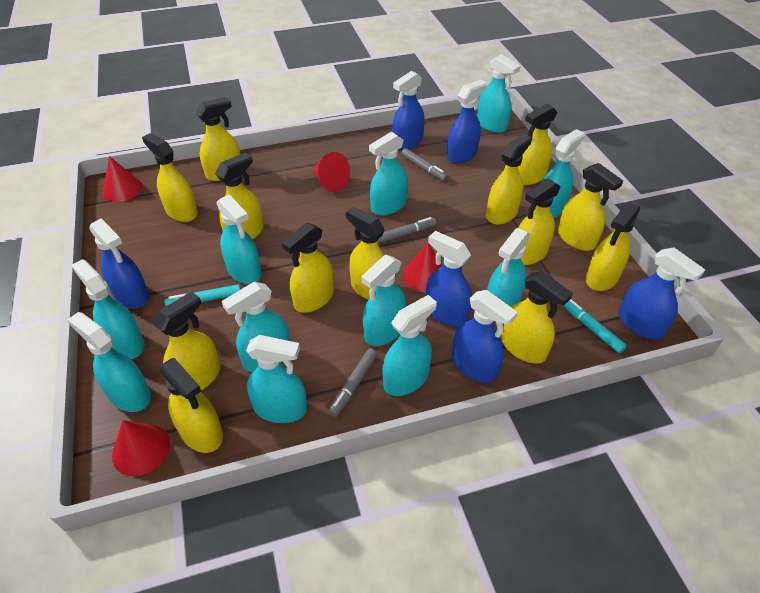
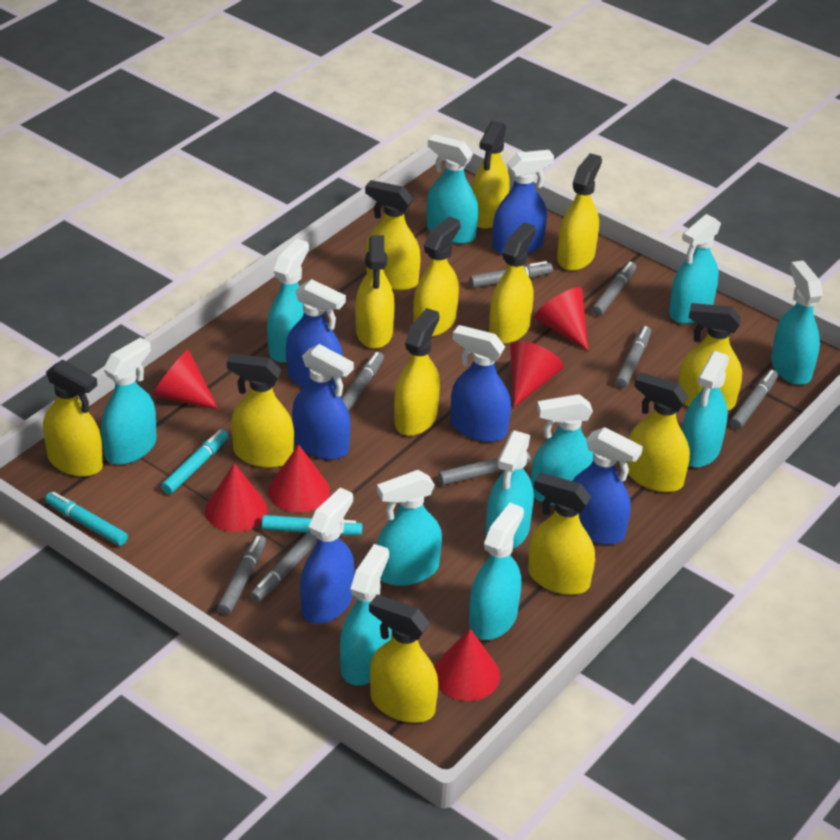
grey marker: [328,349,377,417] [378,217,436,244] [401,148,448,181] = 3 -> [217,535,266,615] [250,531,318,602] [341,352,384,412] [438,452,531,485] [469,261,553,288] [592,261,637,316] [615,326,651,388] [730,370,778,429] = 8
red cone: [103,156,143,202] [112,420,170,476] [312,152,350,192] [403,242,442,292] = 4 -> [152,350,219,410] [205,463,267,532] [268,444,330,513] [434,628,500,701] [510,341,564,407] [534,287,588,351] = 6
turquoise marker: [165,284,241,306] [562,299,627,353] = 2 -> [45,492,128,546] [161,429,228,494] [262,515,362,535] = 3

